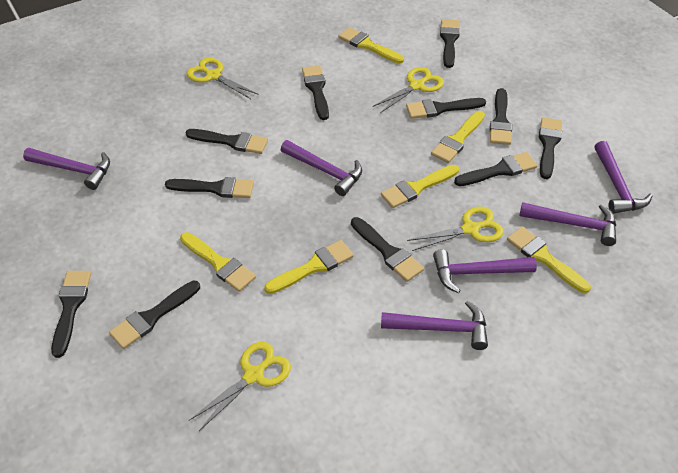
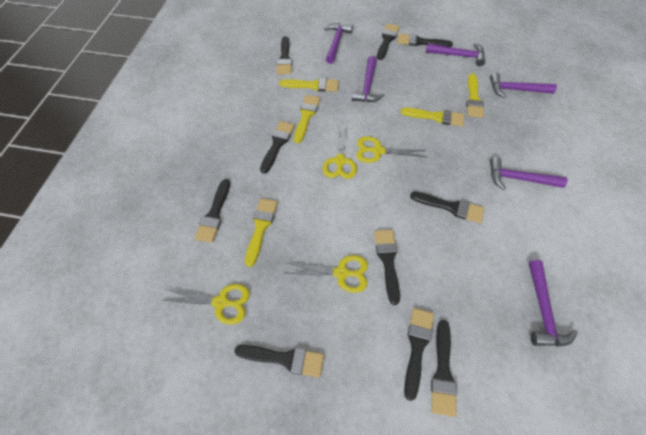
black brush: [51,271,91,358] [109,281,200,349] [165,177,254,198] [185,129,268,154] [302,65,329,120] [351,217,424,282] [406,98,486,119] [440,19,460,68] [454,152,537,186] [490,88,512,145] [539,117,562,179] = 11 -> [195,179,230,243] [234,345,324,378] [260,121,295,174] [277,36,292,74] [374,230,400,305] [377,24,399,60] [398,34,453,47] [404,308,434,401] [410,191,484,223] [431,320,457,417] = 10
yellow brush: [180,232,256,292] [264,240,354,294] [338,27,404,64] [381,165,459,208] [431,111,485,163] [507,227,591,293] = 6 -> [245,198,278,267] [279,78,339,92] [294,95,320,143] [401,108,464,126] [466,74,484,118] = 5

